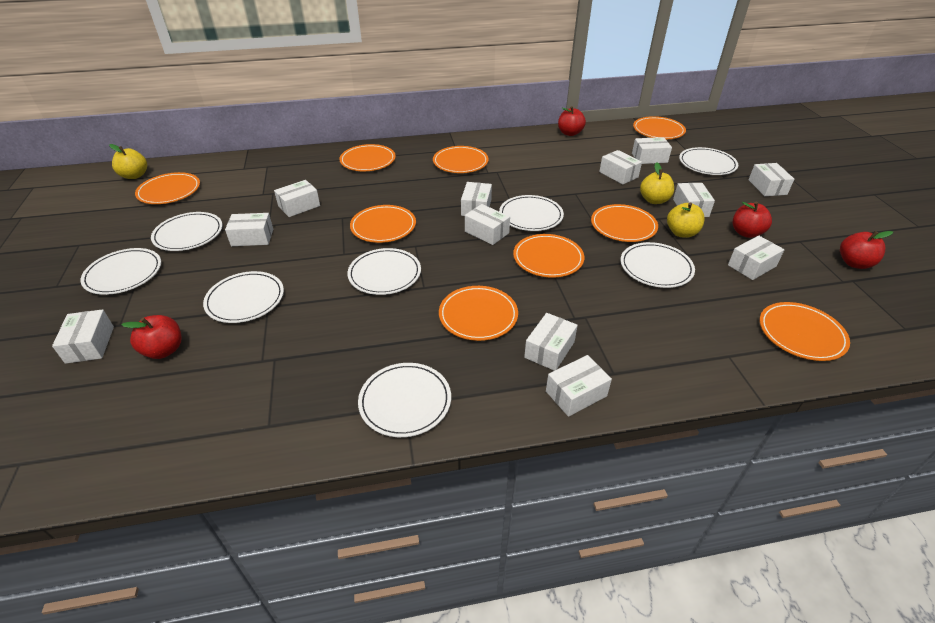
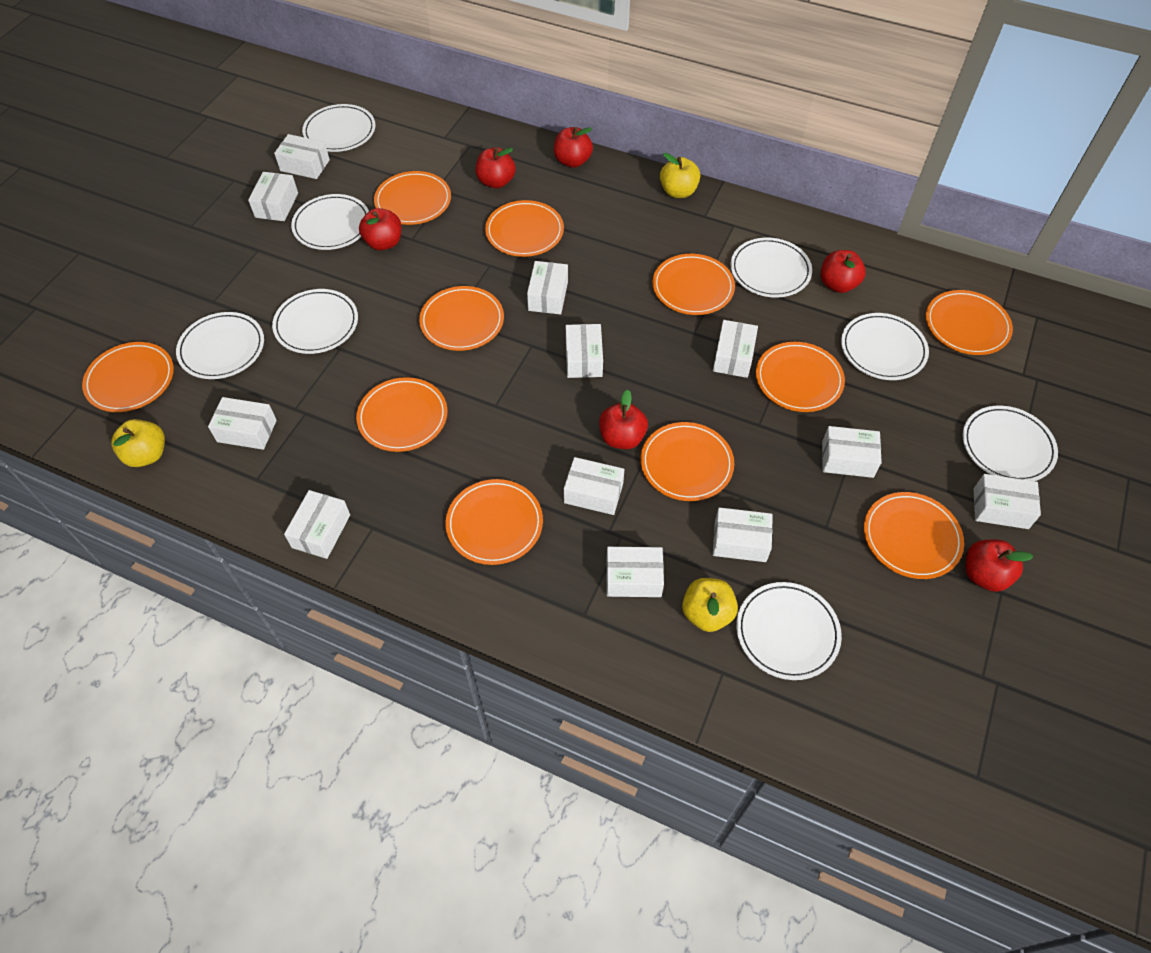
orange plate: [135,172,200,204] [339,144,396,171] [350,205,416,243] [433,146,489,173] [439,286,518,341] [513,234,584,278] [591,204,658,242] [633,116,686,139] [760,302,850,361] = 9 -> [82,342,174,412] [356,377,447,452] [374,171,451,225] [419,286,504,351] [446,479,543,565] [485,200,564,257] [641,422,734,501] [652,254,735,315] [756,342,845,412] [864,492,964,579] [926,290,1013,355] = 11
red apple: [121,315,181,359] [558,106,586,136] [733,202,772,238] [840,231,893,269] = 4 -> [359,208,401,250] [476,147,516,189] [554,127,593,168] [599,390,648,449] [821,250,866,293] [965,539,1033,592] = 6

